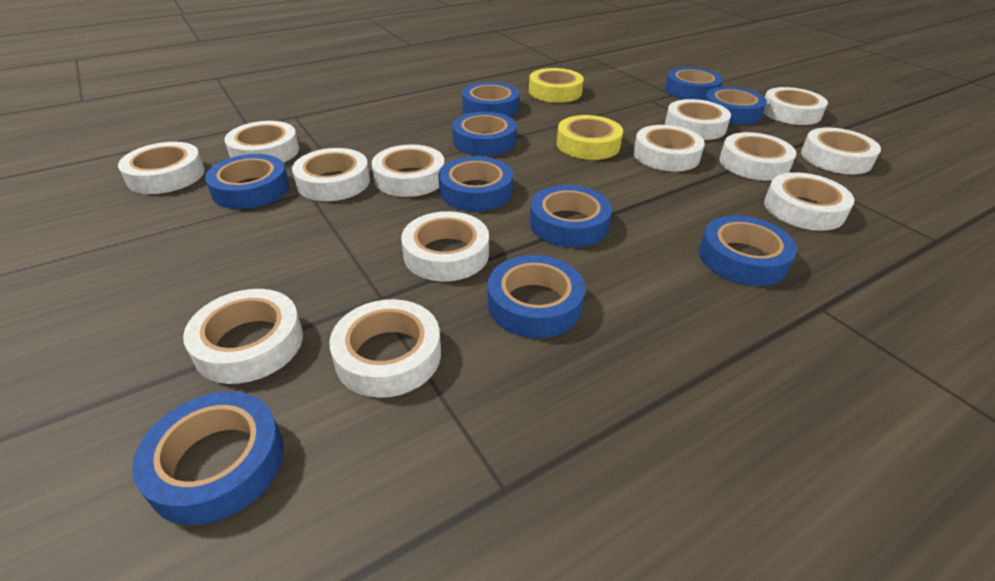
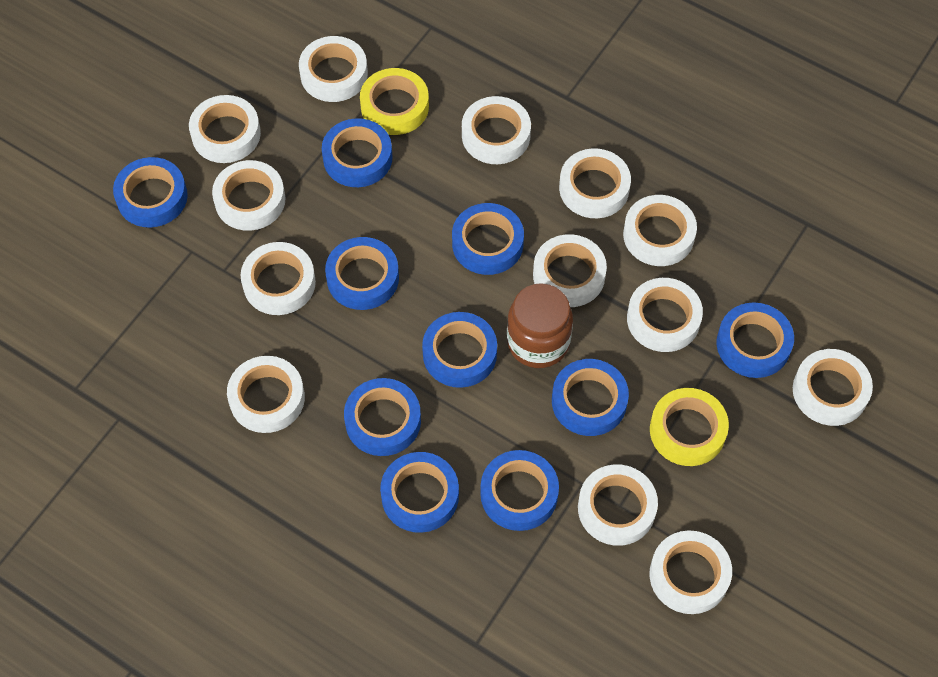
brown jar: none = 0 -> [507,283,573,368] = 1

